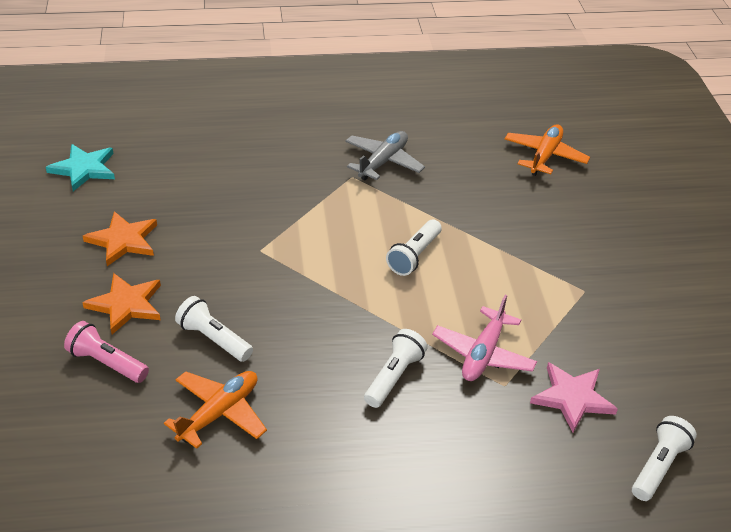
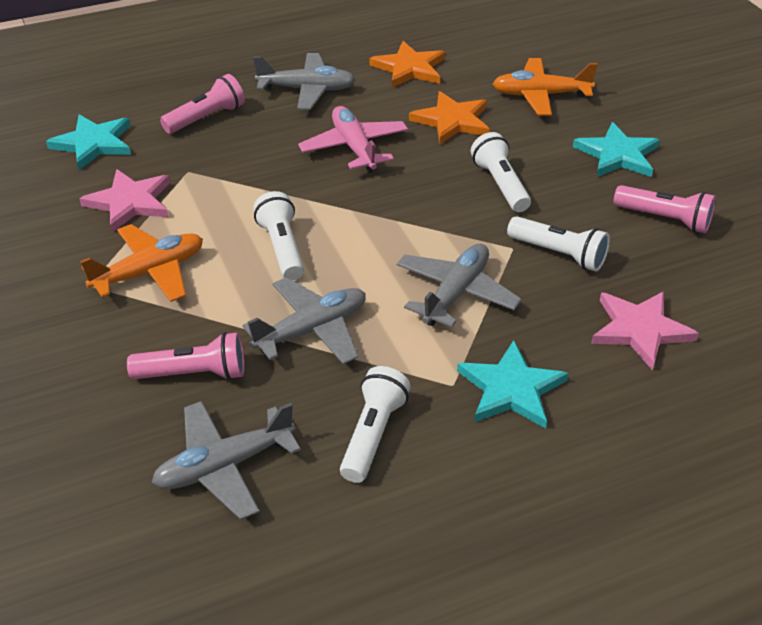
grey plane: [345,131,425,180] = 1 -> [152,401,301,520] [243,277,366,365] [253,53,356,110] [397,244,522,327] = 4
pink flashlight: [64,321,149,383] = 1 -> [127,332,245,380] [160,74,245,134] [613,185,716,233] = 3
pink star: [530,362,618,433] = 1 -> [79,169,170,232] [591,291,699,371] = 2
turquoise star: [46,144,115,191] = 1 -> [46,114,131,170] [457,340,569,429] [573,122,660,177] = 3

